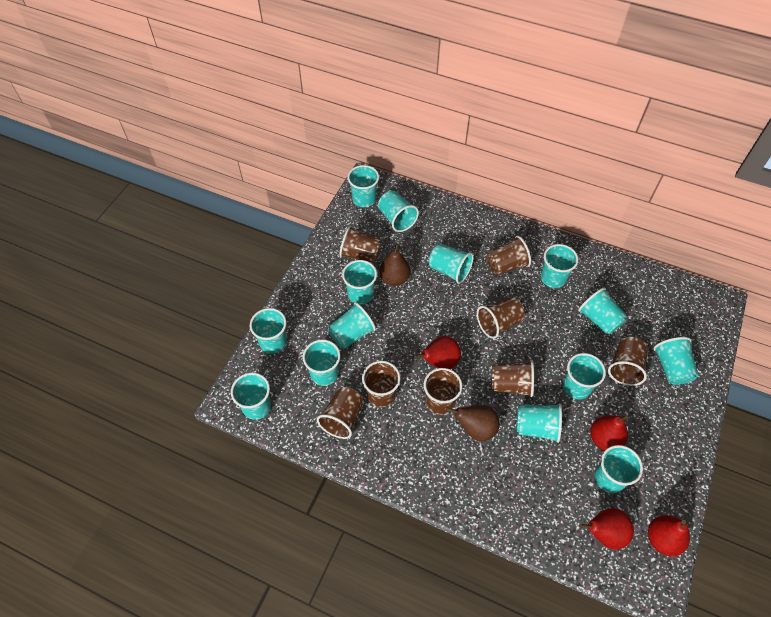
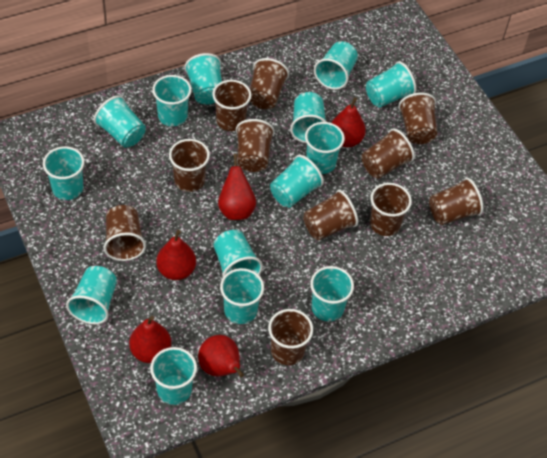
brown cup: [317,387,364,439] [339,226,382,264] [362,361,401,407] [424,368,462,415] [477,297,524,339] [486,236,531,275] [492,360,534,397] [608,337,648,386] = 8 -> [103,205,146,261] [169,139,210,192] [212,80,252,131] [236,119,275,172] [250,58,289,109] [268,309,313,365] [303,190,358,240] [362,129,415,178] [370,183,412,236] [398,93,437,144] [429,178,483,225] = 11
brown pear: [379,244,411,286] [446,405,500,441] = 2 -> none = 0
red pear: [414,336,461,369] [580,508,634,550] [590,415,628,451] [648,515,690,557] = 4 -> [129,316,171,363] [156,230,196,280] [198,335,244,377] [218,154,256,220] [331,97,366,147] = 5

